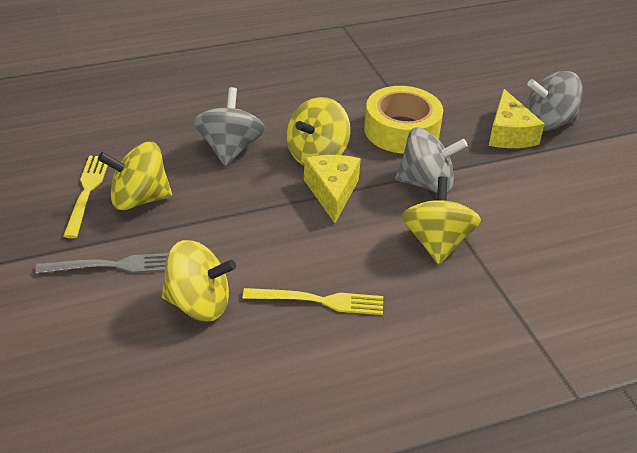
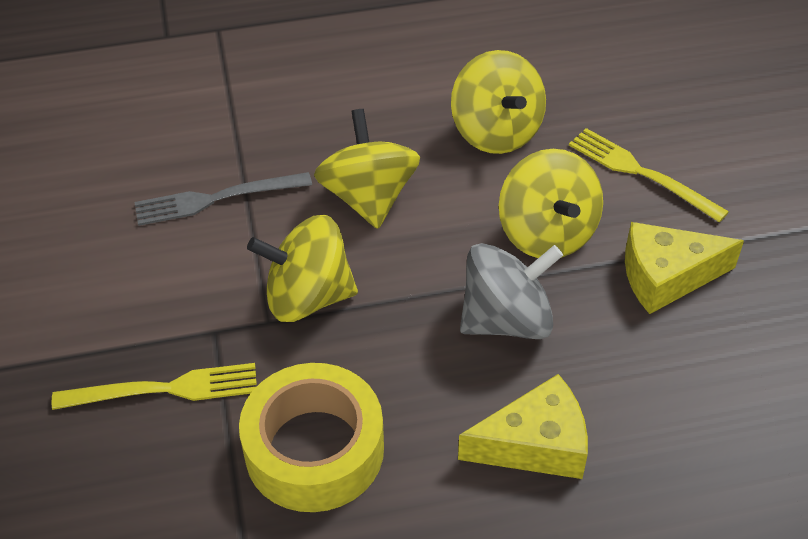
grey spinning top: [193,87,265,166] [395,127,468,194] [526,71,583,131] = 3 -> [460,243,563,339] = 1

